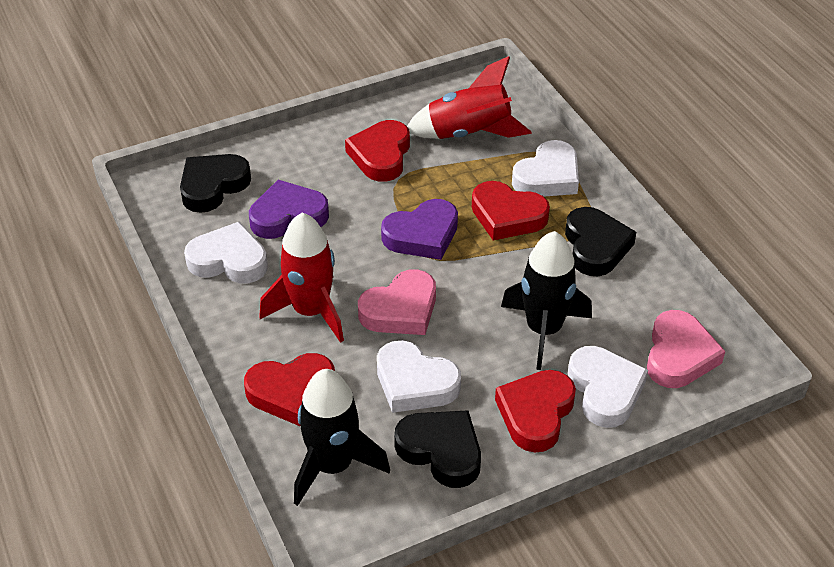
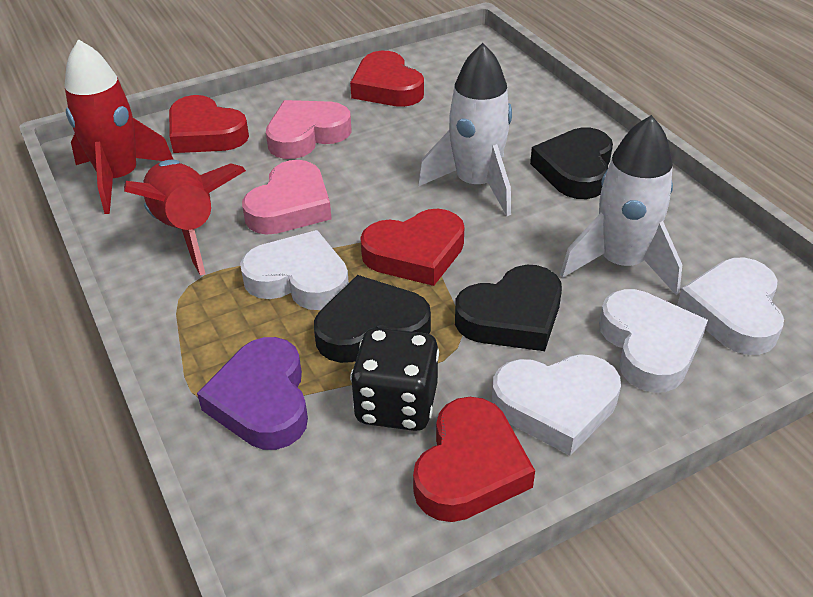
black dice: none = 0 -> [350,327,439,431] = 1
black rocket: [294,369,390,506] [501,231,592,370] = 2 -> none = 0
purple heart: [249,180,329,239] [381,199,458,260] = 2 -> [197,337,308,450] = 1
white rocket: none = 0 -> [418,43,512,216] [560,115,682,296] = 2

